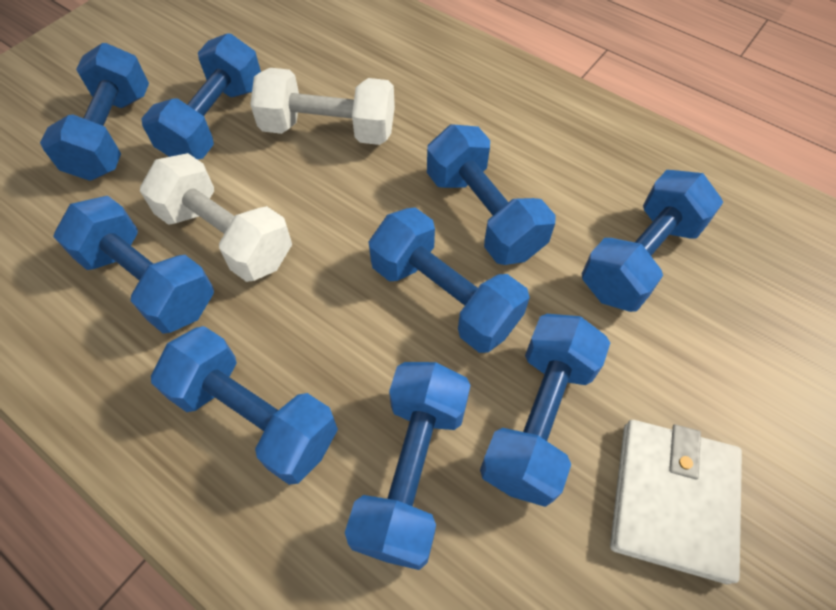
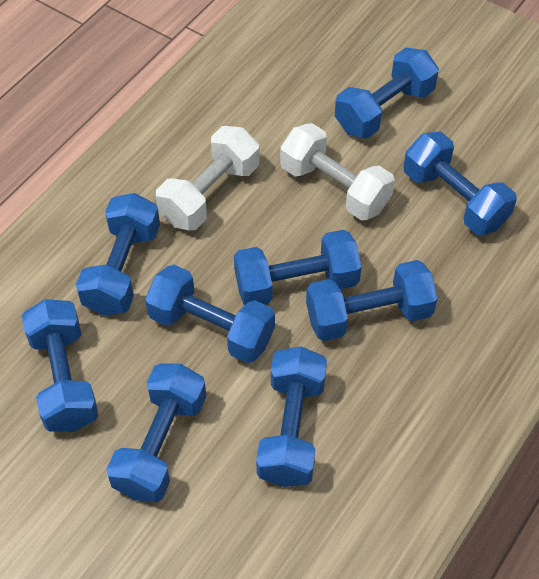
white wallet: [610,420,742,584] = 1 -> none = 0

